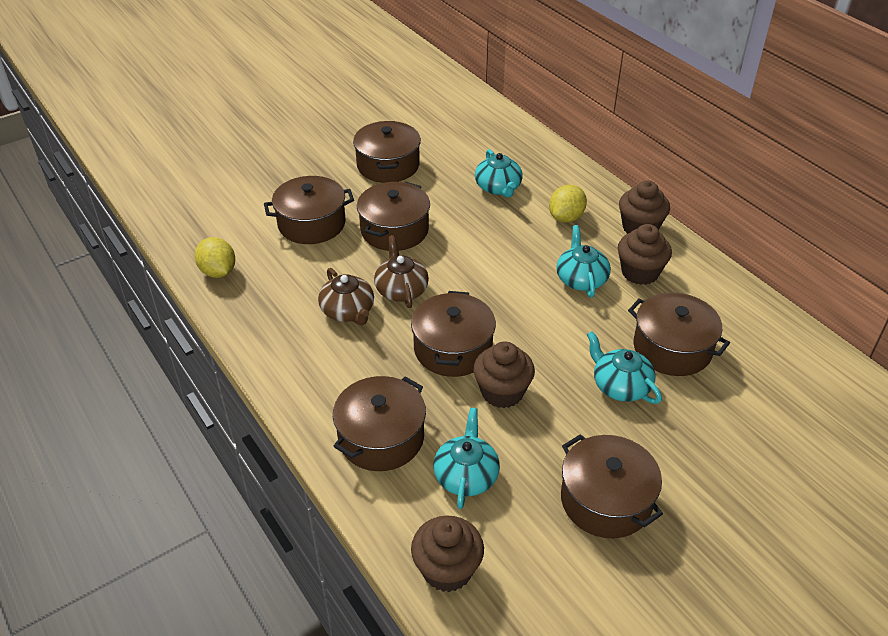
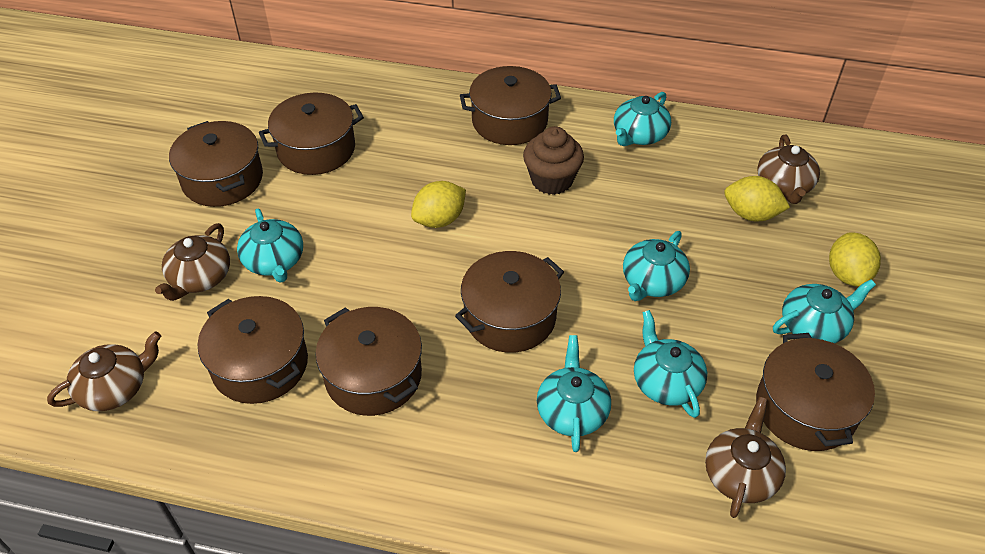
brown cupcake: [411,515,484,592] [473,341,535,408] [618,224,672,285] [619,180,670,234] = 4 -> [523,126,584,195] = 1
brown teapot: [318,268,374,325] [374,235,429,308] = 2 -> [47,331,161,411] [155,223,230,301] [705,397,786,518] [758,135,820,204] = 4
turquoise teapot: [433,408,500,509] [475,149,523,198] [556,225,611,298] [587,331,662,404] = 4 -> [237,209,303,283] [537,335,611,452] [614,92,671,146] [623,231,690,301] [634,310,707,418] [773,279,876,344] = 6
yellow lemon: [195,237,235,278] [549,185,587,223] = 2 -> [411,181,466,228] [724,176,790,221] [829,233,881,287] = 3

